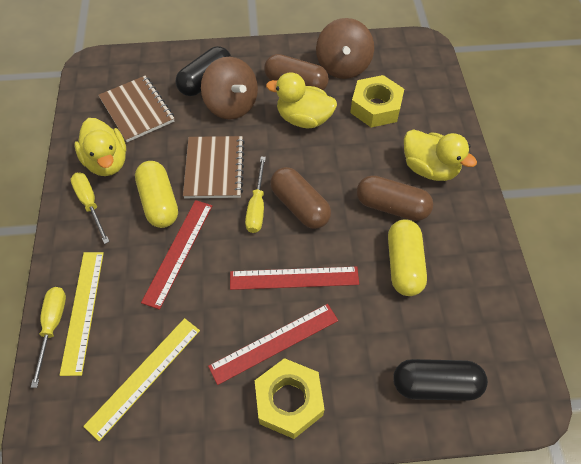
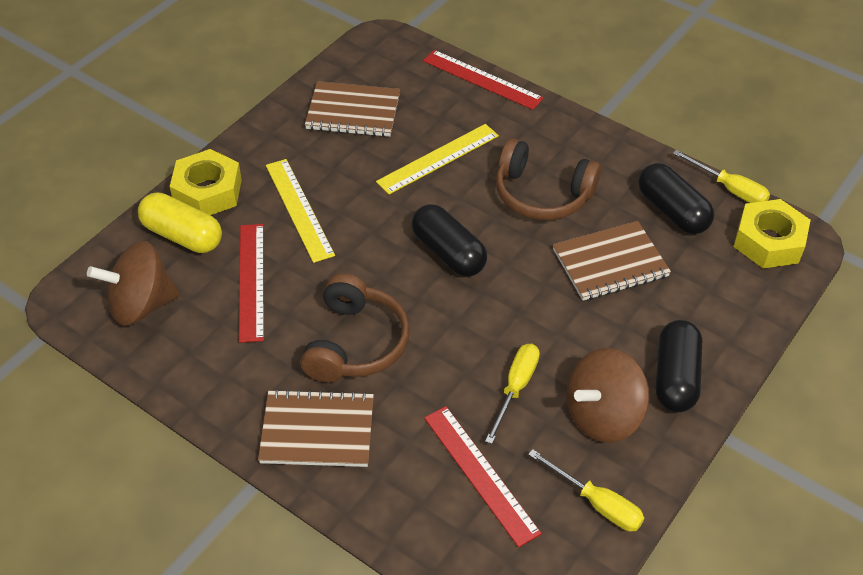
black capsule: [176,46,231,96] [393,359,488,401] = 2 -> [411,204,487,277] [638,163,714,234] [656,320,702,412] = 3
brown capsule: [264,54,329,90] [270,167,331,229] [356,175,433,221] = 3 -> none = 0
brown headphones: none = 0 -> [300,273,410,382] [496,138,601,220] = 2
brown notebook: [98,75,175,142] [183,136,245,198] = 2 -> [258,389,374,467] [305,81,400,137] [553,221,671,301] = 3
yellow capsule: [135,161,178,228] [388,219,427,296] = 2 -> [138,193,222,253] = 1
yellow duck: [75,118,126,176] [266,72,337,128] [404,129,477,181] = 3 -> none = 0

